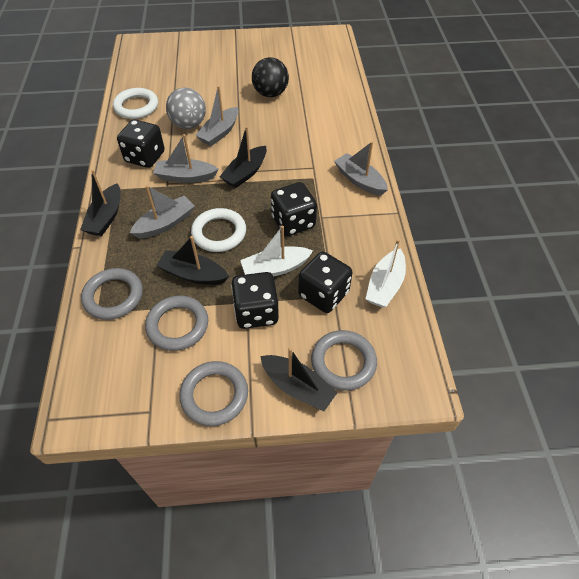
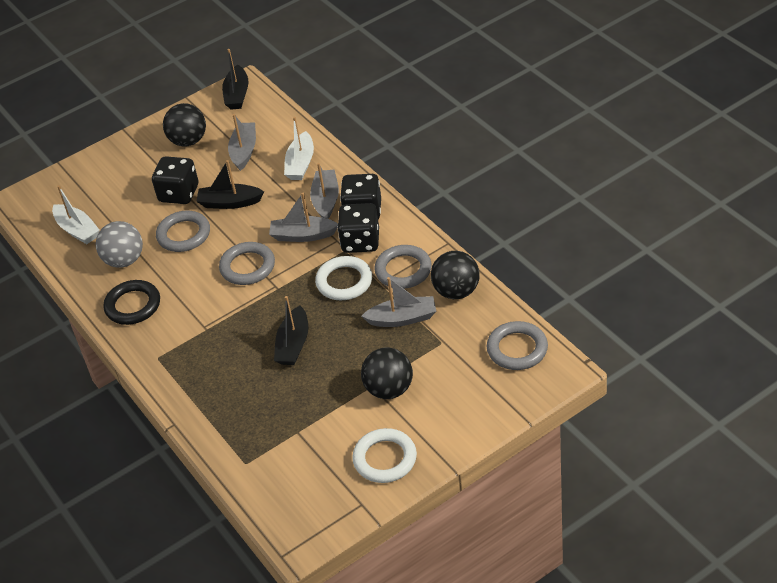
black ball: [252,57,289,97] = 1 -> [163,103,206,147] [361,348,413,399] [431,251,479,299] = 3
black boat: [80,170,121,236] [156,236,229,285] [219,126,267,188] [260,348,338,411] = 4 -> [196,160,264,209] [222,49,249,109] [274,296,308,365] = 3
black dice: [117,119,165,168] [231,272,279,329] [271,182,317,236] [298,252,352,313] = 4 -> [152,156,198,204] [337,203,379,253] [340,174,381,219] = 3
black ring: none = 0 -> [103,280,160,325] = 1

